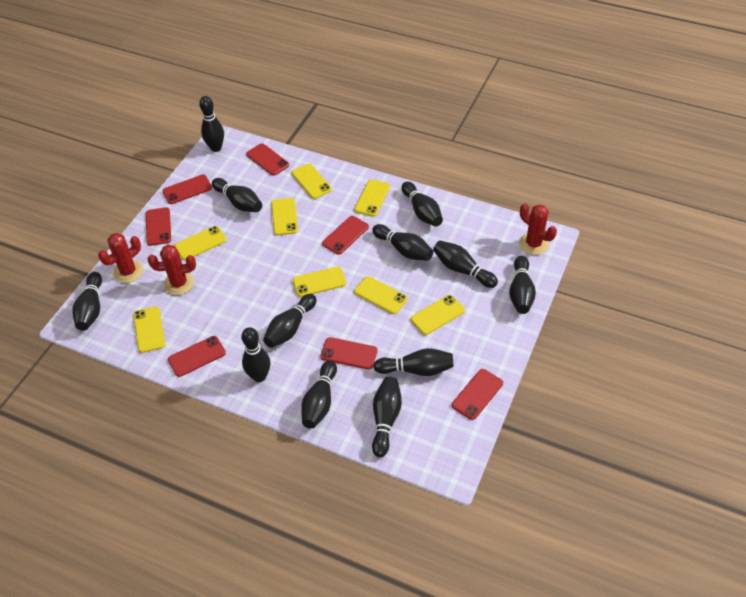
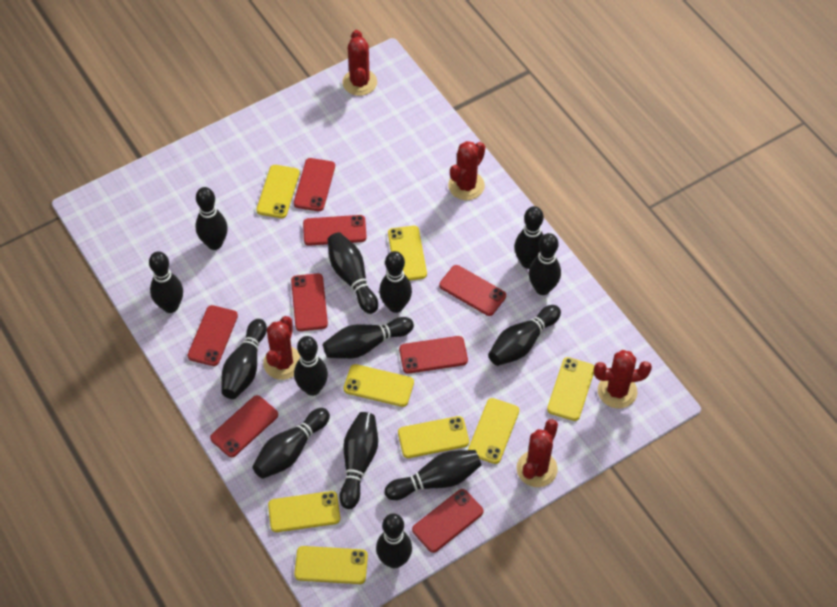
black bowling pin: [72,272,102,331] [199,96,224,152] [212,178,262,212] [241,327,270,382] [263,294,316,348] [301,360,337,429] [372,224,433,261] [372,377,402,457] [373,348,454,376] [401,182,443,227] [433,240,498,288] [509,256,536,314] = 12 -> [149,252,183,313] [196,187,228,250] [221,319,267,399] [252,408,330,479] [294,336,328,396] [323,317,414,359] [327,232,378,314] [339,412,378,509] [376,513,412,568] [379,251,412,313] [385,450,481,500] [488,305,561,366] [514,206,544,269] [529,233,561,295] = 14
red cactus: [98,233,143,283] [148,245,196,295] [519,203,557,255] = 3 -> [263,316,300,380] [342,30,377,96] [448,141,485,200] [517,419,558,487] [594,350,652,408] = 5
red phone: [146,207,171,246] [162,174,212,204] [168,336,226,377] [246,143,289,176] [320,337,378,370] [322,216,369,254] [452,369,503,420] = 7 -> [187,305,238,366] [210,395,278,457] [291,273,328,331] [294,158,335,211] [303,215,367,246] [399,336,468,373] [412,489,484,553] [439,265,506,316] = 8

